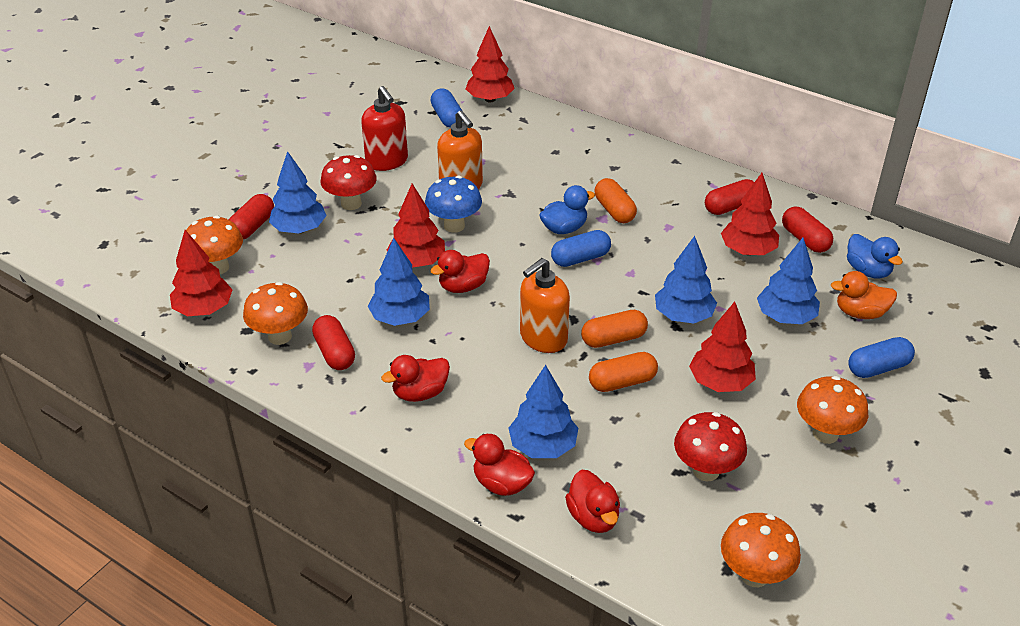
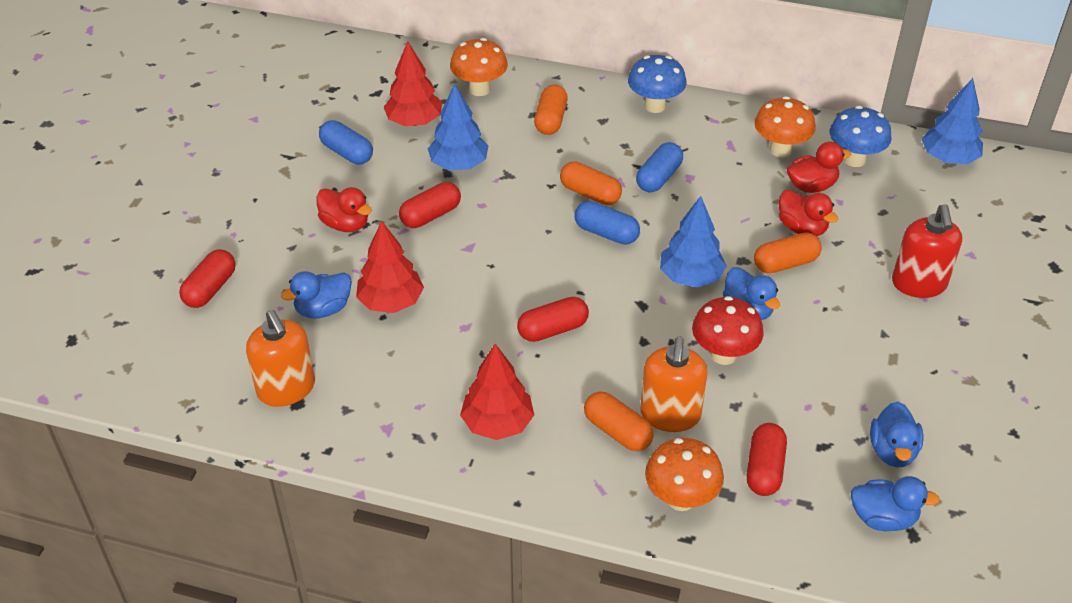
blue duck: [539,185,595,234] [847,234,903,279] = 2 -> [281,271,352,318] [723,267,780,320] [851,476,940,531] [870,402,923,467] = 4
blue mushroom: [425,176,482,233] = 1 -> [628,55,687,113] [830,106,892,167] = 2
blue tree: [269,151,327,233] [368,238,430,326] [508,365,578,458] [655,236,717,323] [757,238,820,324] = 5 -> [428,84,488,170] [660,196,726,288] [921,78,983,164] = 3
orange capsule: [581,310,648,348] [589,352,658,392] [595,178,637,223] = 3 -> [534,85,568,135] [560,161,622,205] [584,391,654,451] [754,233,822,273] = 4
orange duck: [830,271,897,319] = 1 -> none = 0
orange mushroom: [186,215,243,274] [243,282,308,345] [721,513,801,587] [797,376,868,444] = 4 -> [450,38,508,96] [645,438,724,511] [754,96,816,157] = 3
red duck: [381,355,450,402] [430,250,490,293] [464,434,535,496] [565,470,620,533] = 4 -> [316,187,372,232] [779,189,838,236] [787,142,851,193] = 3
red mushroom: [321,155,377,210] [674,412,747,482] = 2 -> [692,296,764,365] = 1
red tree: [170,230,233,316] [387,184,445,268] [466,26,515,102] [689,302,756,392] [721,173,779,255] = 5 -> [356,221,424,313] [384,41,442,126] [460,344,534,440] = 3

